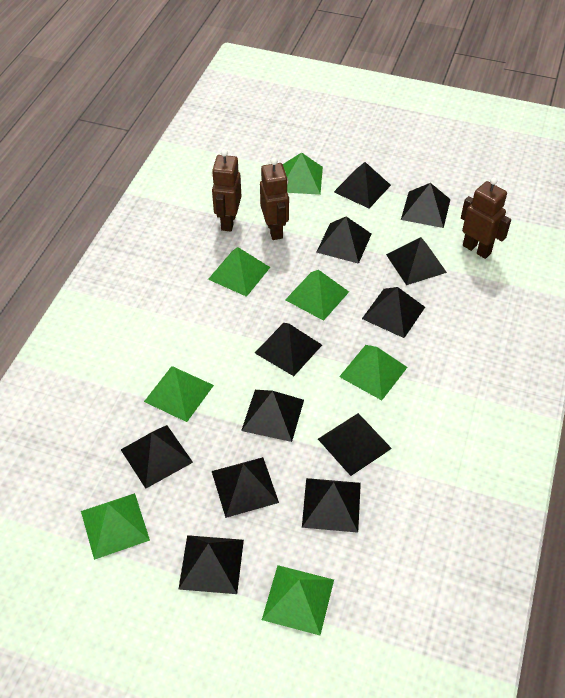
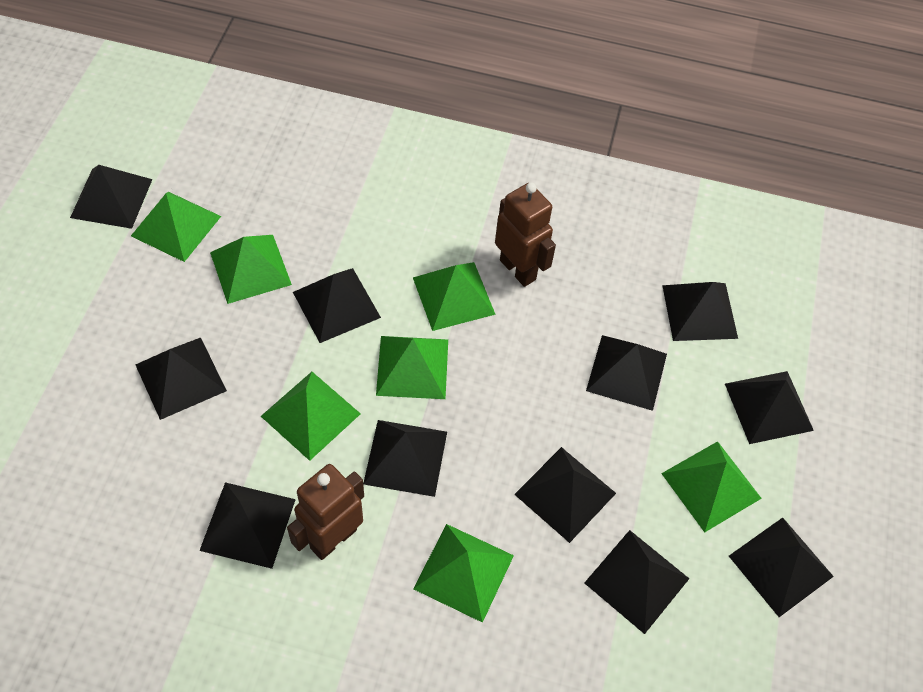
black pyramid: [121,425,193,489] [179,535,244,594] [212,457,279,518] [241,390,304,442] [255,323,322,376] [302,478,361,533] [316,216,371,264] [318,413,392,476] [334,162,391,209] [362,287,425,338] [386,237,447,285] [401,183,451,228] = 12 -> [70,165,152,229] [136,337,227,420] [199,482,296,569] [293,268,381,343] [363,420,447,497] [514,447,616,543] [584,530,689,634] [586,335,667,411] [662,282,738,341] [725,371,814,444] [729,518,834,617] = 11
brown robot: [212,149,241,231] [260,158,289,240] [461,177,511,259] = 3 -> [287,464,364,560] [495,183,556,287] = 2

